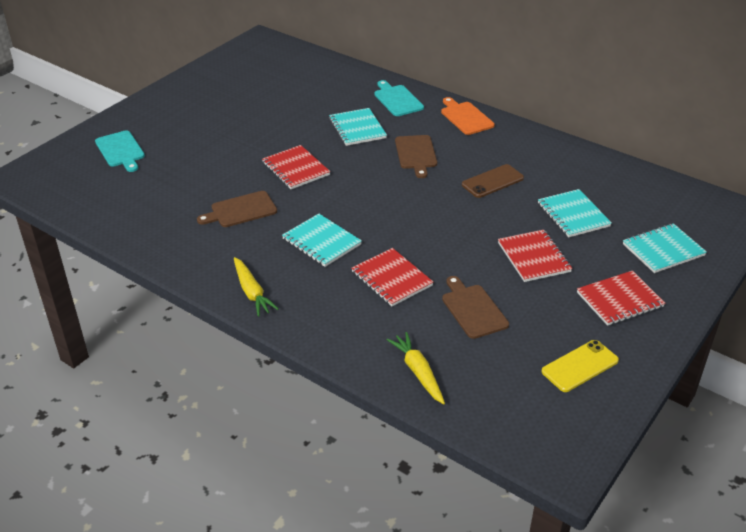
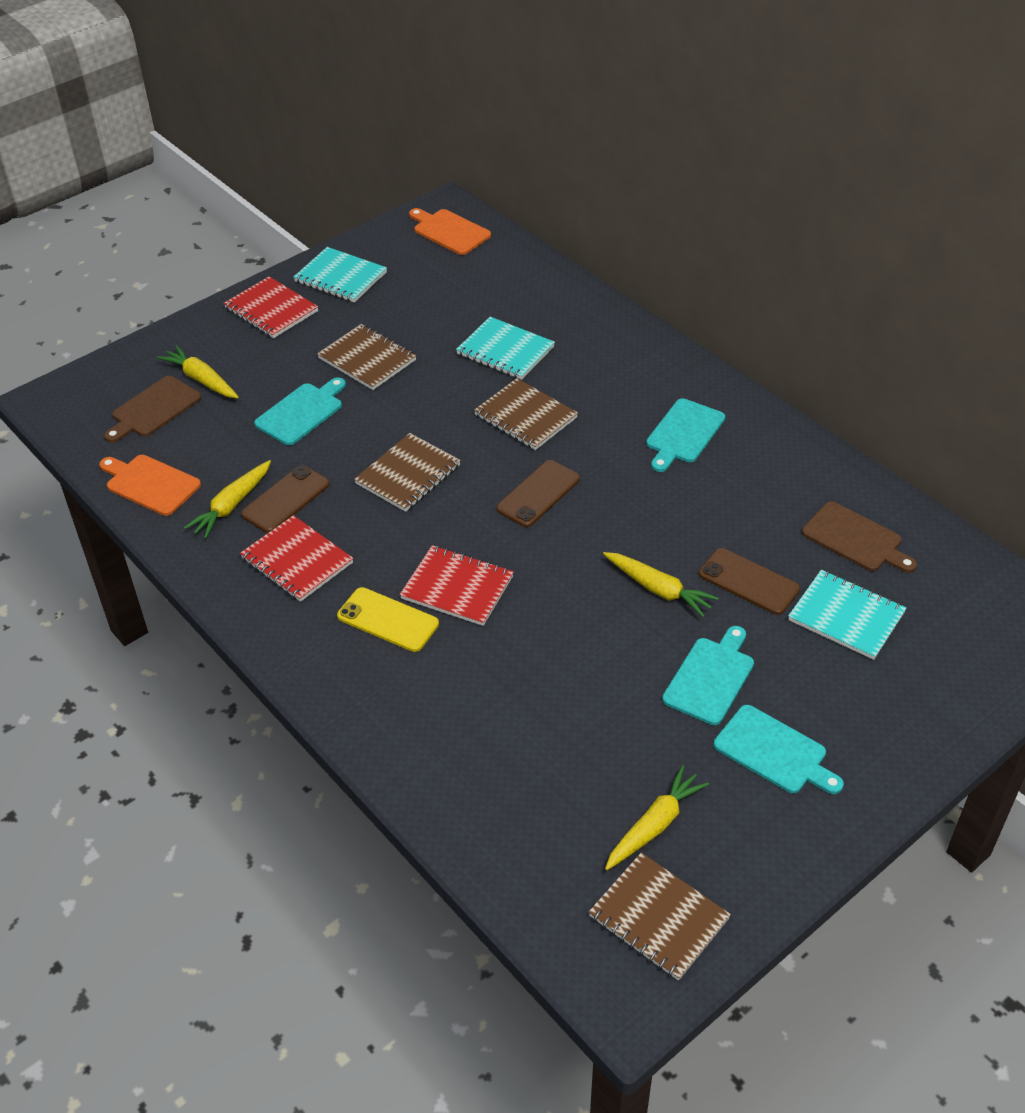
brown cutting board: [197,191,277,227] [395,135,437,178] [442,276,509,339] = 3 -> [104,376,201,443] [802,501,917,573] = 2
brown notebook: none = 0 -> [317,324,417,390] [354,433,461,512] [474,378,578,450] [589,852,731,981] = 4
brown phone: [462,164,524,198] = 1 -> [241,465,330,533] [496,460,580,527] [699,548,800,615] = 3
orange cutting board: [441,97,495,135] = 1 -> [99,455,201,516] [409,208,491,255] = 2
red notebook: [262,145,330,189] [351,248,433,307] [498,230,572,282] [577,271,665,326] = 4 -> [224,276,318,338] [240,515,353,602] [400,545,514,626] = 3
turquoise cutting board: [95,130,145,172] [374,80,424,116] = 2 -> [254,377,346,445] [646,398,725,472] [662,626,754,725] [714,705,844,794] = 4
turquoise notebook: [282,214,362,267] [329,108,387,146] [538,189,612,237] [623,224,707,273] = 4 -> [294,247,387,303] [456,317,555,380] [788,570,907,660] = 3
yellow carrot: [234,257,279,317] [387,332,445,404] = 2 -> [157,345,239,398] [184,460,271,539] [603,552,718,617] [605,765,709,870] = 4

